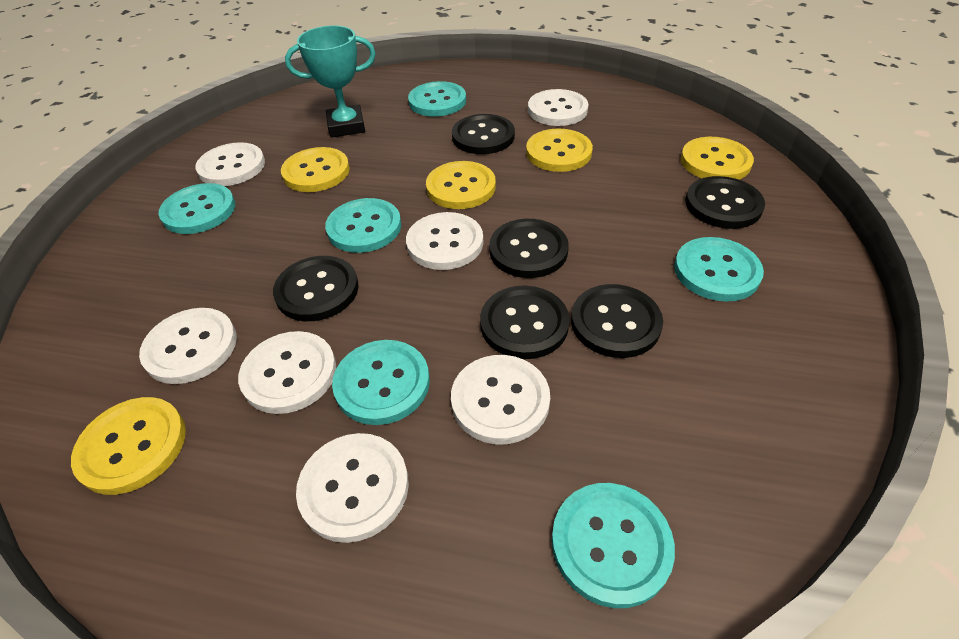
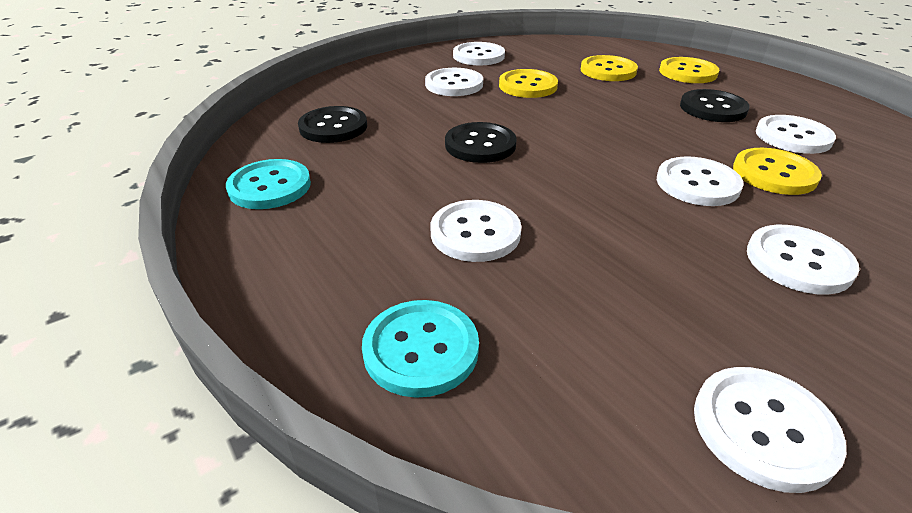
black button: [273,256,359,321] [452,114,515,154] [480,285,570,359] [489,219,569,278] [571,284,663,358] [685,176,765,229] = 6 -> [298,106,367,143] [445,122,517,163] [680,89,750,122] = 3
turquoise button: [158,183,235,234] [325,198,401,253] [332,340,430,425] [408,81,466,117] [552,483,675,608] [674,237,764,302] = 6 -> [226,159,311,209] [362,300,479,398] = 2
turquoise trophy: [285,26,376,138] = 1 -> none = 0
yellow button: [71,397,186,495] [281,147,350,192] [426,161,496,209] [526,128,593,172] [681,137,754,180] = 5 -> [499,69,558,98] [581,55,638,81] [659,57,719,83] [733,148,822,195] = 4

